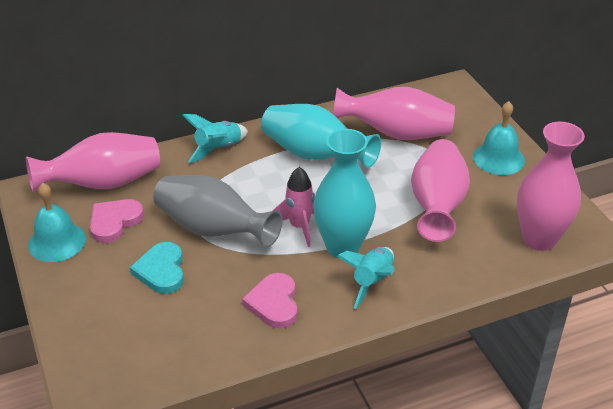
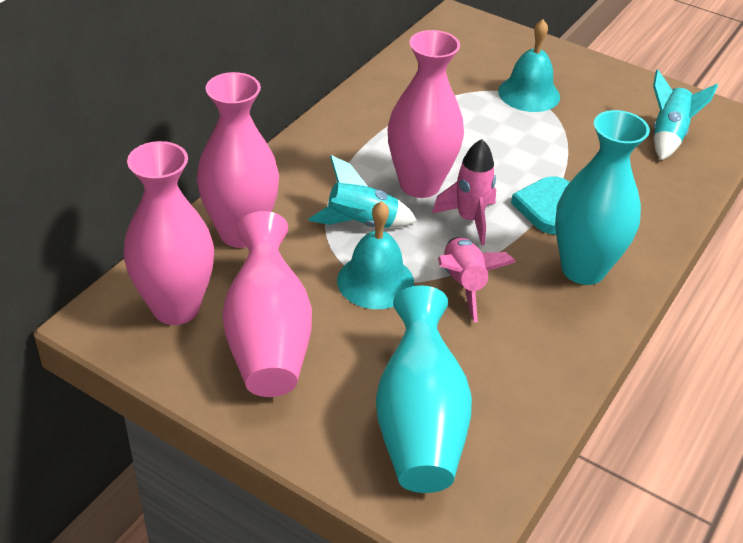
grey vase: [153,175,282,247] = 1 -> none = 0
pink heart: [90,199,144,243] [242,273,298,328] = 2 -> none = 0
pink rocket: [272,167,315,247] = 1 -> [432,139,496,246] [438,237,516,322] = 2

